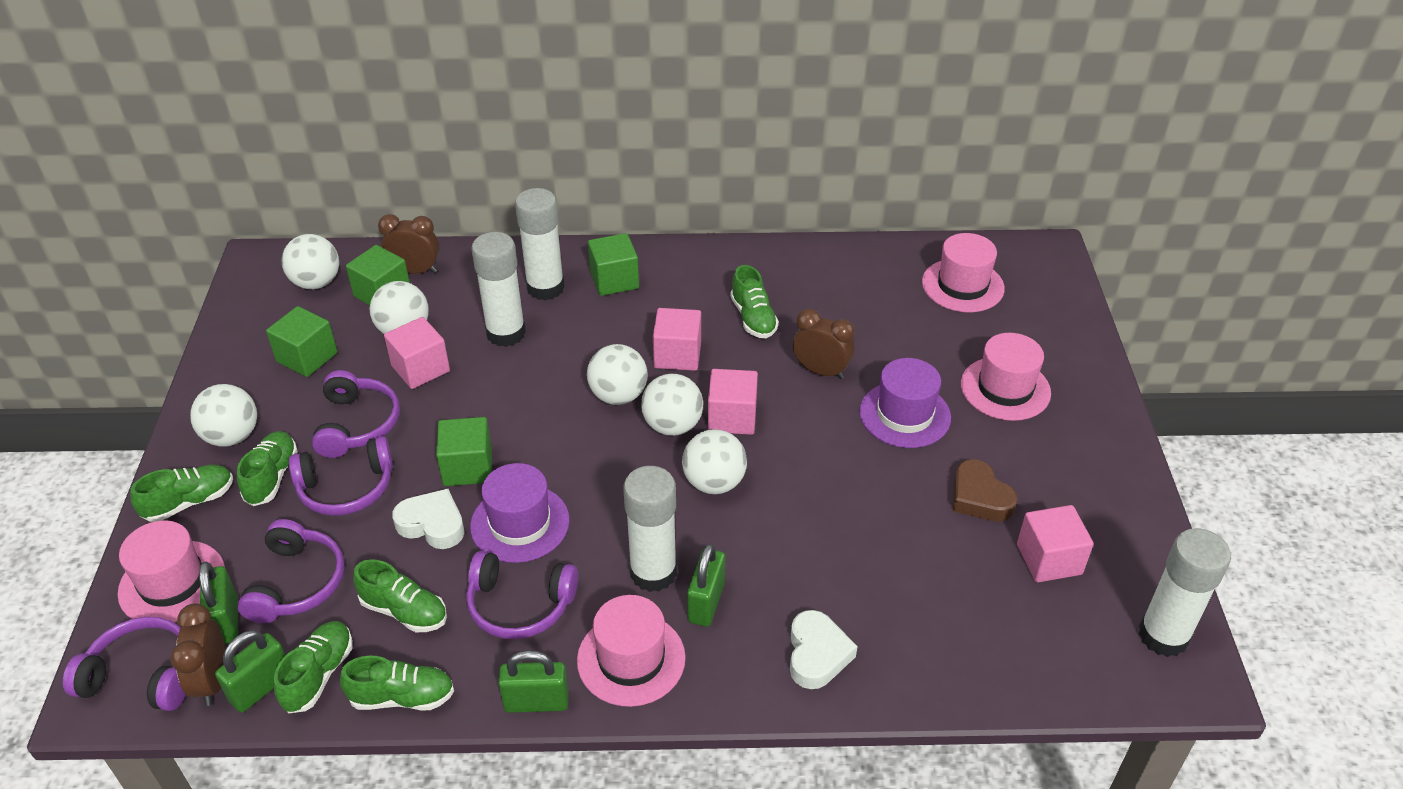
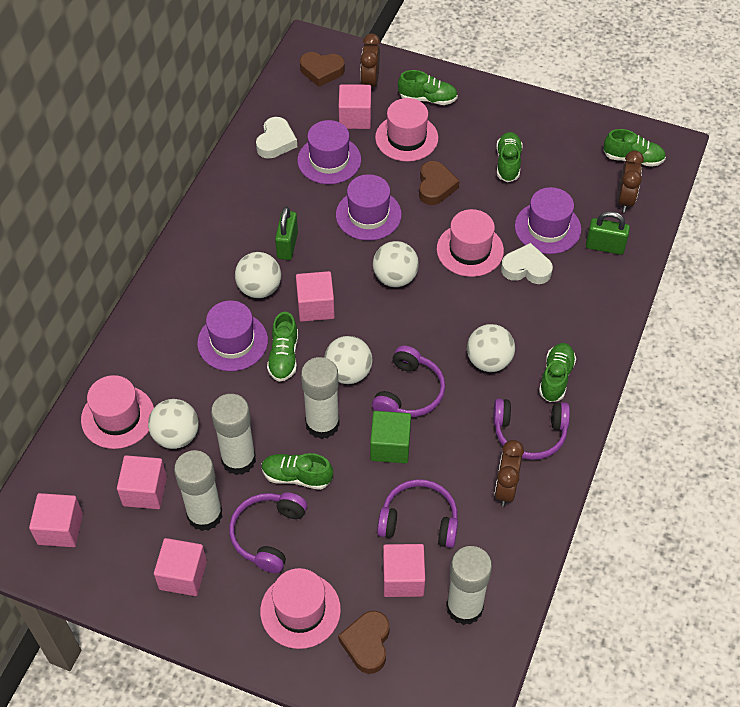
brown heart: [953,459,1018,522] = 1 -> [300,52,345,87] [338,611,390,674] [419,161,459,205] = 3
green cube: [266,306,337,377] [346,245,410,305] [436,417,492,486] [588,233,639,296] = 4 -> [370,411,411,463] = 1
green padlock: [199,562,238,644] [215,630,286,712] [498,650,569,713] [687,543,725,627] = 4 -> [275,207,298,260] [586,211,630,255] = 2
pink cube: [384,317,450,389] [653,308,701,371] [708,369,758,435] [1017,505,1094,583] = 4 -> [29,493,83,547] [117,455,167,509] [154,538,207,596] [296,271,335,322] [339,84,371,129] [383,544,425,597] = 6
purple hat: [470,463,570,563] [859,358,951,448] = 2 -> [197,301,268,371] [297,120,361,184] [336,174,402,241] [515,187,581,254] = 4
purple headphones: [63,617,185,711] [238,519,345,623] [289,436,393,516] [312,370,400,458] [466,551,578,639] = 5 -> [229,492,307,573] [372,345,445,417] [377,479,458,548] [493,399,570,460] = 4
white ball: [190,384,257,447] [282,234,339,289] [370,281,429,334] [587,344,648,405] [641,374,703,436] [682,429,747,494] = 6 -> [148,399,199,449] [235,252,281,298] [324,336,372,384] [373,241,419,287] [467,324,515,372] = 5

